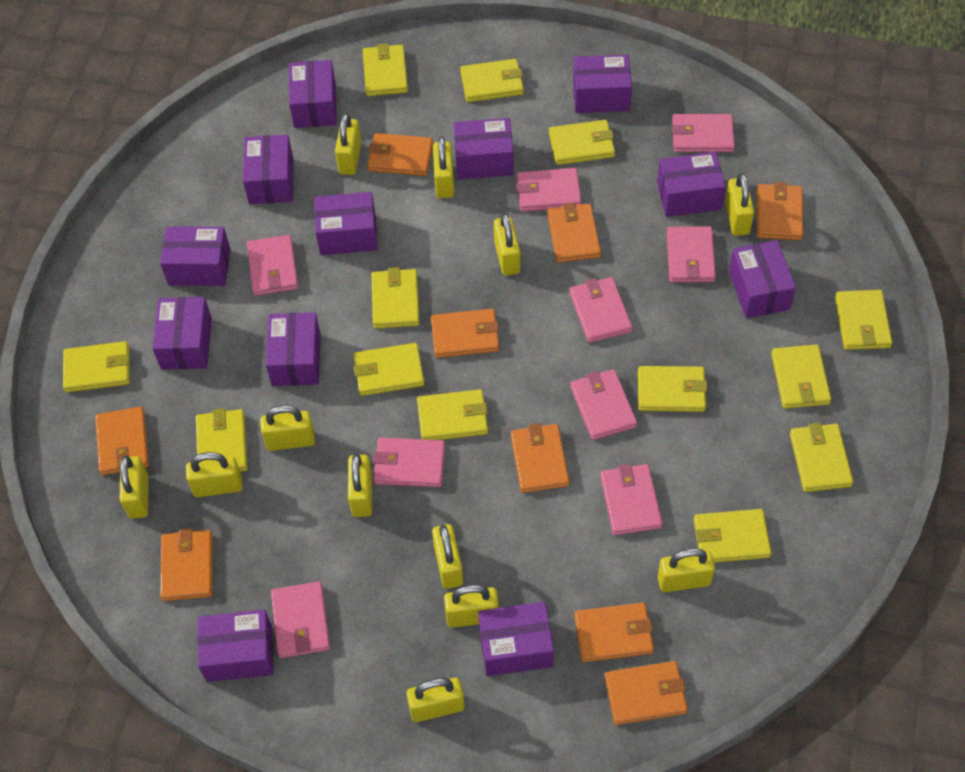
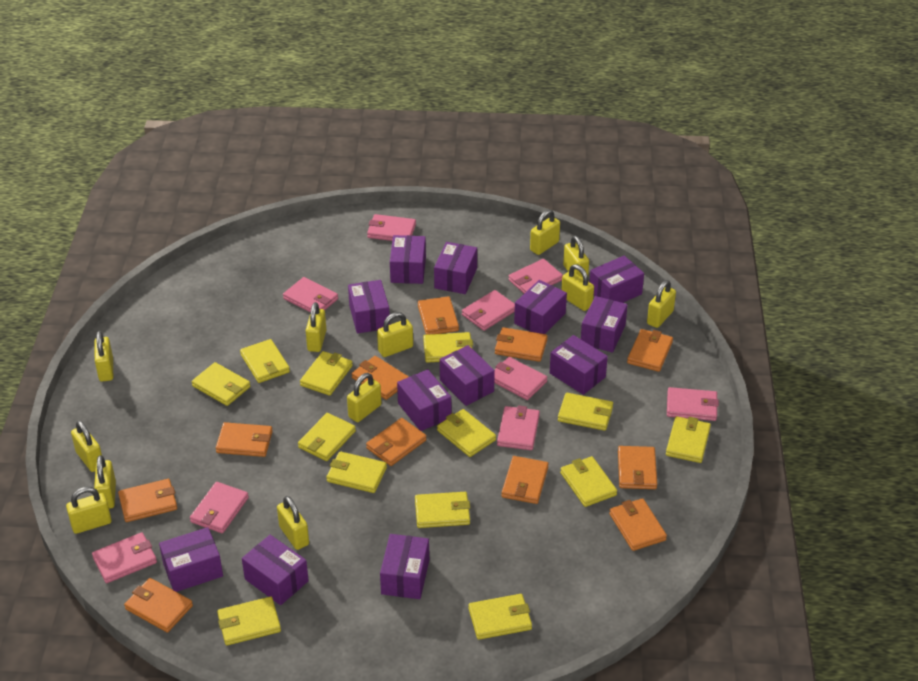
orange wallet: [95,407,149,475] [160,528,213,601] [368,133,433,176] [431,309,499,358] [511,423,569,493] [547,203,601,263] [574,603,654,662] [605,661,688,725] [757,182,803,240] = 9 -> [118,479,177,522] [124,578,193,633] [216,422,273,457] [352,356,409,400] [366,418,427,466] [418,296,459,335] [495,327,548,362] [501,456,549,504] [609,498,667,551] [618,446,657,489] [627,329,673,372] = 11

